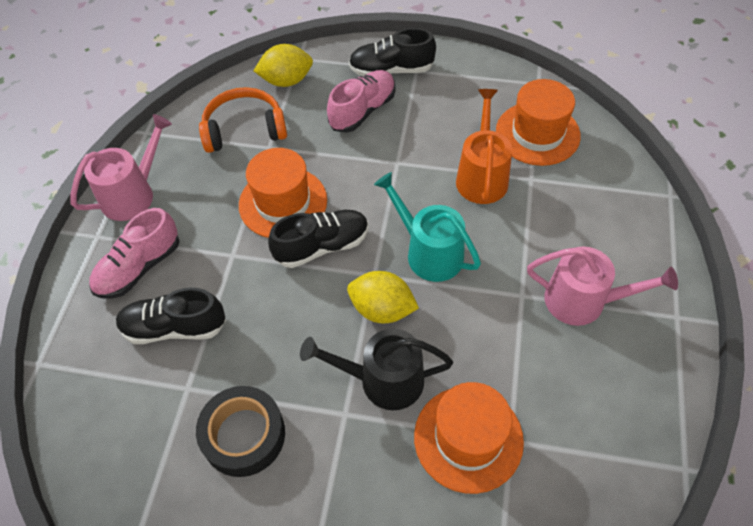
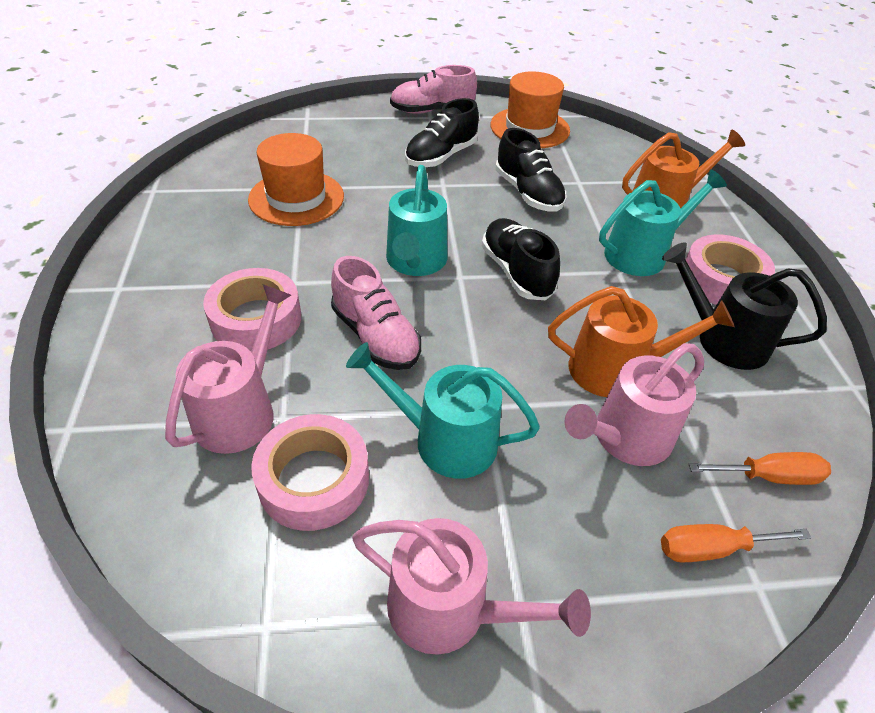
black tape: [196,386,285,477] = 1 -> none = 0
orange hat: [239,148,327,238] [414,382,524,494] [496,79,581,166] = 3 -> [248,133,344,226] [491,71,570,148] = 2
orange headphones: [199,87,287,153] = 1 -> none = 0
orange screwdriver: none = 0 -> [661,524,811,562] [689,452,831,485] = 2
orange watering can: [456,89,512,204] = 1 -> [548,286,735,397] [622,129,745,209] = 2
pink tape: none = 0 -> [203,268,301,351] [251,414,369,531] [682,234,775,305] = 3
pink watering can: [71,114,172,221] [527,247,678,326] = 2 -> [165,284,291,454] [352,518,591,655] [564,343,704,466] = 3
turquoise watering can: [374,172,481,282] = 1 -> [346,342,540,479] [386,165,448,276] [599,169,727,276] = 3
yellow lemon: [254,44,313,87] [347,271,419,323] = 2 -> none = 0

